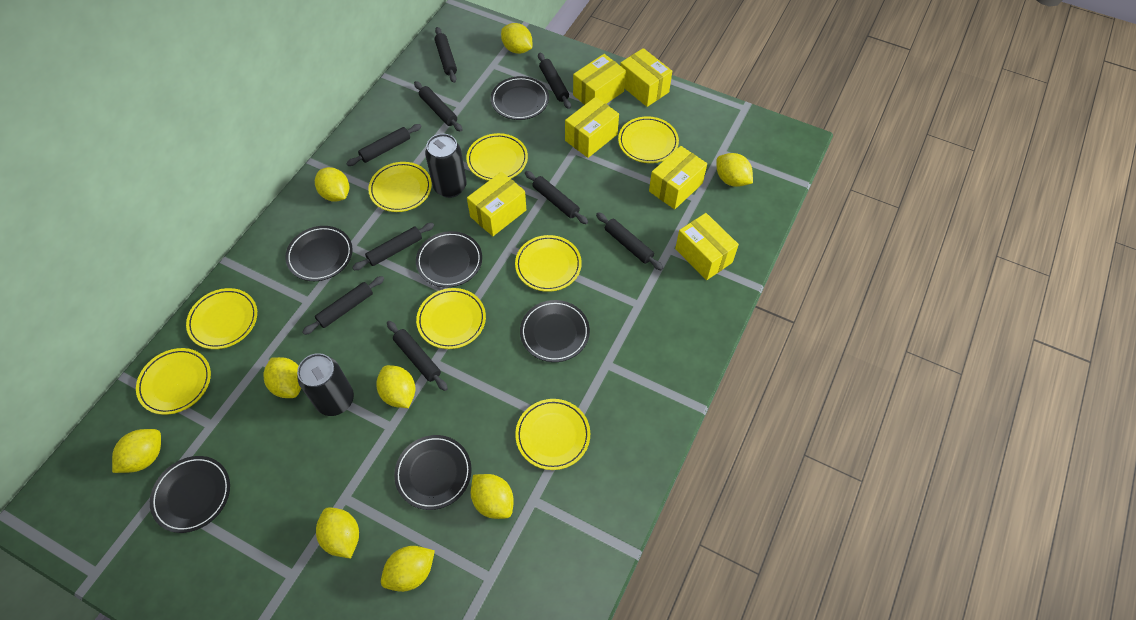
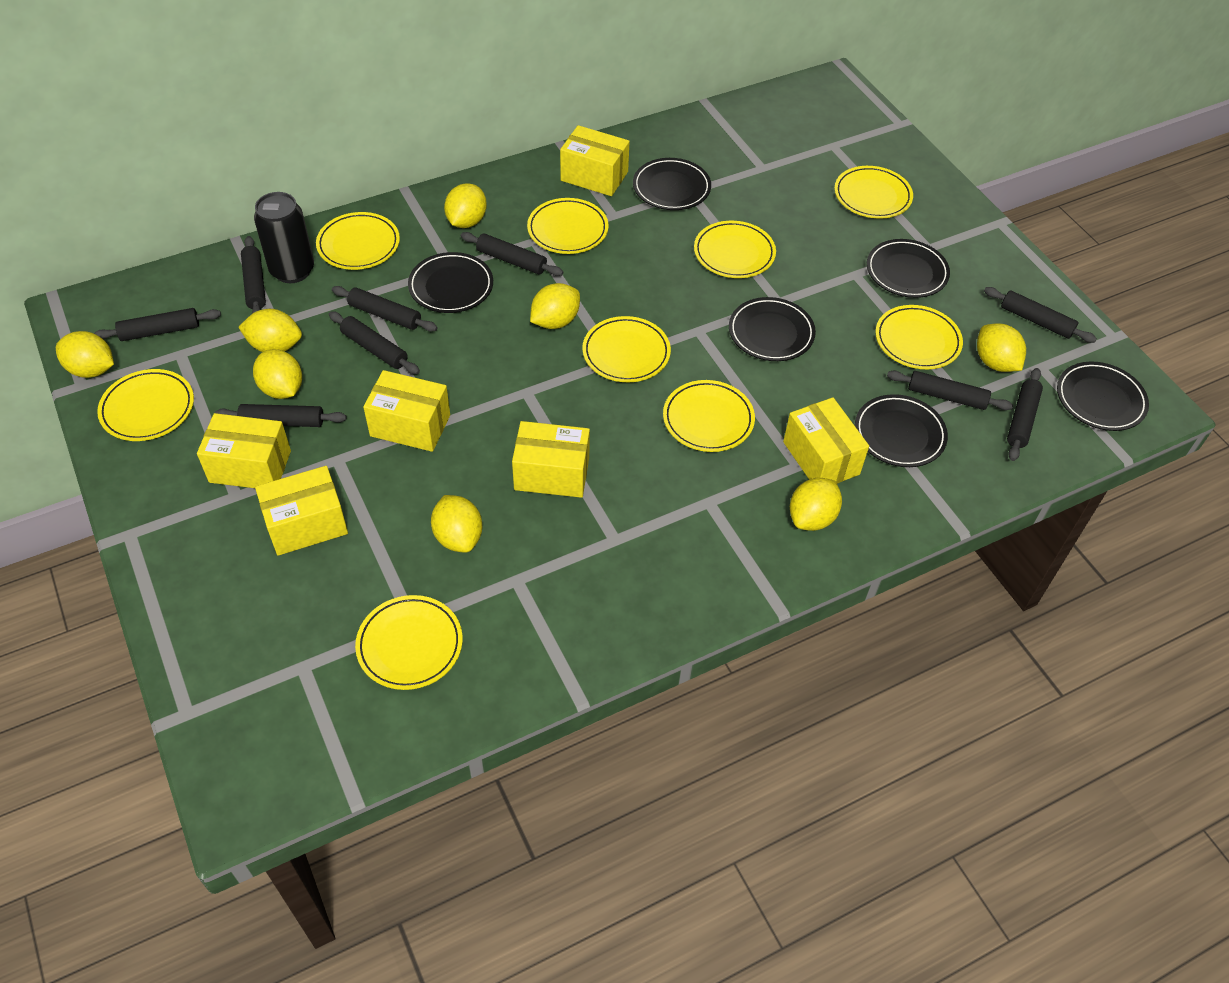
black can: [297,353,354,416] [425,134,467,198] = 2 -> [254,192,314,283] = 1
yellow lemon: [112,429,161,473] [263,357,301,398] [315,167,349,202] [316,507,359,559] [376,365,415,408] [381,546,435,592] [471,474,514,519] [501,23,532,54] [716,153,753,187] = 9 -> [56,331,114,378] [238,309,302,352] [253,349,302,399] [431,495,482,553] [444,183,487,228] [530,283,580,329] [790,478,842,531] [977,323,1026,372] = 8
yellow plate: [136,348,211,415] [186,288,257,349] [368,162,432,212] [416,288,486,349] [466,133,528,181] [515,235,582,292] [515,399,590,470] [618,116,679,163] = 8 -> [97,369,194,441] [316,212,400,270] [355,595,463,690] [527,198,609,254] [582,316,671,382] [663,380,755,452] [694,221,776,278] [834,166,913,219] [875,305,963,369] = 9

